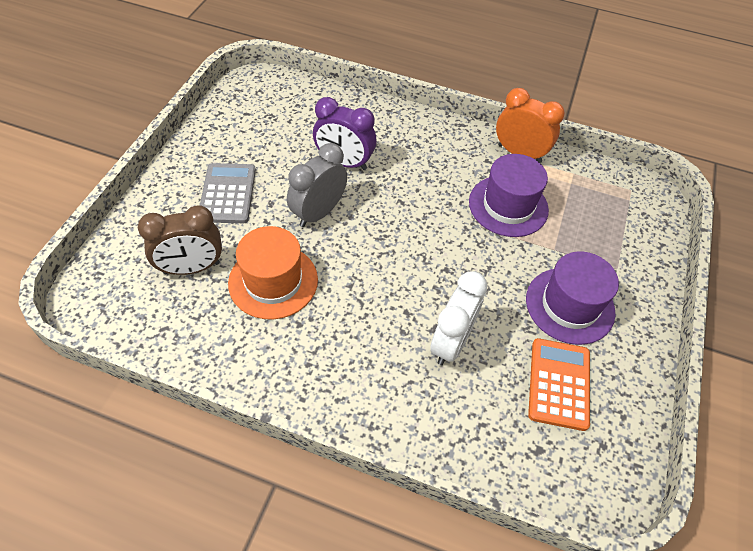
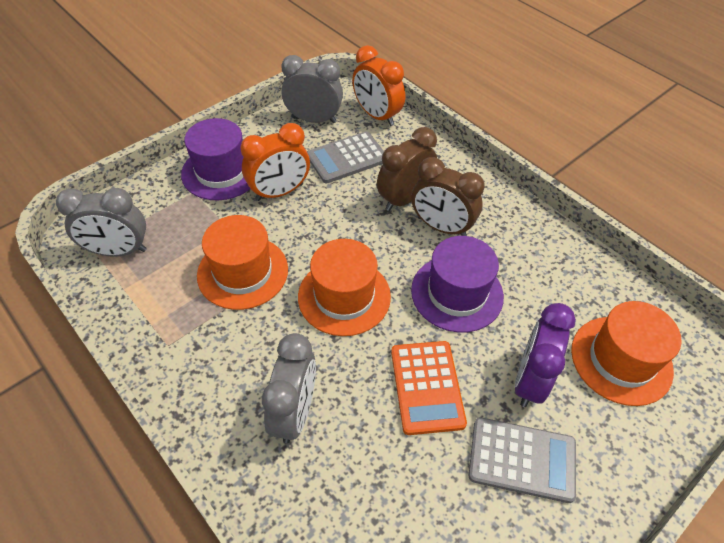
brown clock: [138,205,222,275] = 1 -> [377,127,437,211] [411,157,485,236] = 2
grey calculator: [200,163,256,223] = 1 -> [307,131,384,183] [469,417,576,503] = 2
grey clock: [287,143,347,227] = 1 -> [56,188,147,257] [262,333,316,443] [281,55,343,123] = 3
orange clock: [496,88,565,163] = 1 -> [240,123,310,201] [352,45,405,126] = 2
orange hat: [228,226,318,319] = 1 -> [197,215,288,310] [298,239,391,336] [571,301,682,406] = 3
white clock: [430,271,487,365] = 1 -> none = 0

